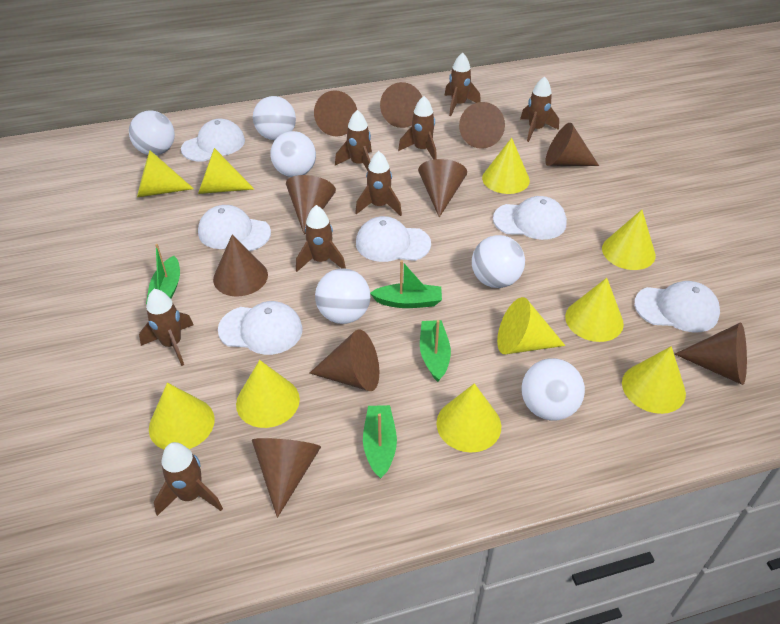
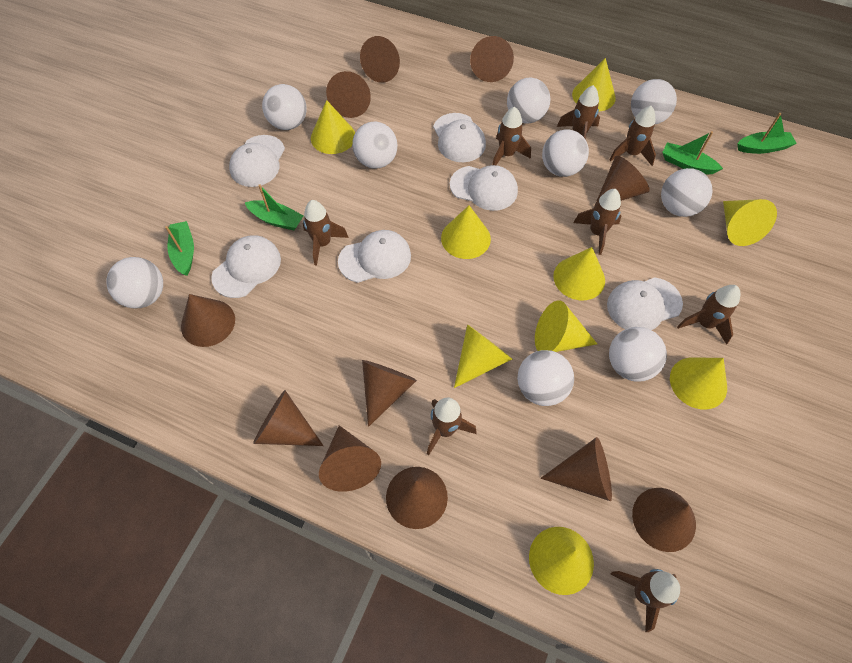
brown cone: [213,235,268,296] [252,438,321,518] [286,175,336,235] [310,329,379,391] [314,90,357,136] [380,82,422,128] [418,159,467,218] [459,102,505,149] [545,123,599,166] [675,322,747,385] = 10 -> [181,294,235,347] [253,390,324,446] [319,425,381,492] [326,71,371,118] [360,36,400,83] [362,360,417,427] [386,467,448,529] [470,36,514,82] [541,437,612,501] [594,156,650,207] [632,488,696,552] = 11
white ball: [129,111,175,155] [253,96,296,140] [270,131,316,177] [315,268,370,324] [472,235,525,288] [521,358,585,420] = 6 -> [106,257,163,308] [262,84,307,130] [352,121,397,169] [507,78,550,123] [517,350,574,406] [542,130,589,177] [609,327,667,382] [631,79,677,124] [661,168,712,217] = 9
yellow cone: [137,150,194,198] [149,383,215,450] [198,148,254,194] [236,360,300,428] [436,383,501,452] [482,138,530,194] [497,297,566,354] [565,278,624,342] [602,210,656,270] [622,346,686,414] = 10 -> [311,100,355,154] [441,205,491,259] [454,324,512,388] [529,527,594,595] [535,301,597,352] [553,247,605,300] [572,58,616,112] [670,358,727,409] [723,199,777,246] = 9

